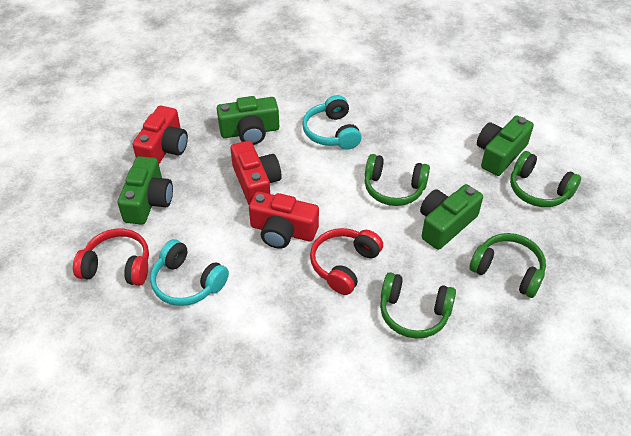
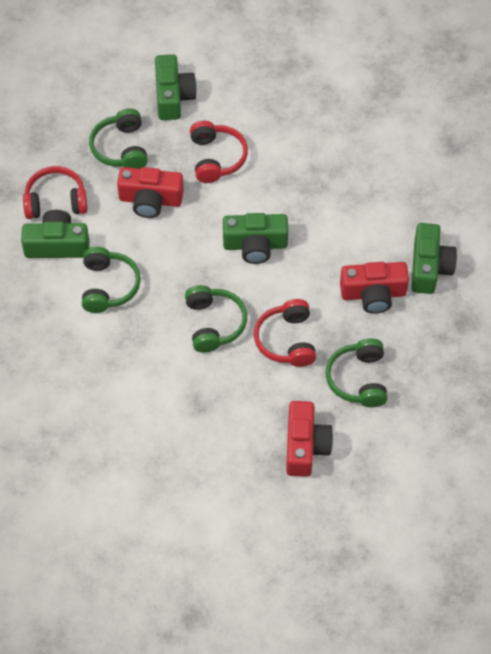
red headphones: [73,228,149,286] [310,228,383,295] = 2 -> [23,166,88,219] [190,121,248,183] [254,299,316,367] = 3
turquoise headphones: [150,239,229,306] [302,95,362,150] = 2 -> none = 0

